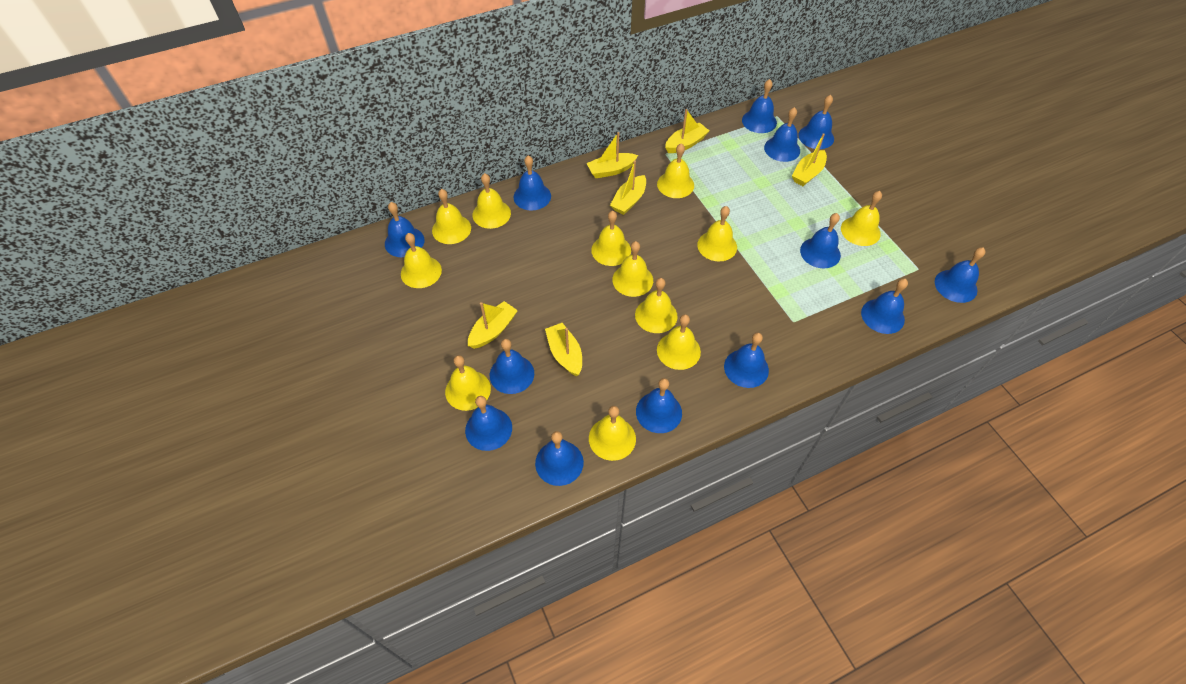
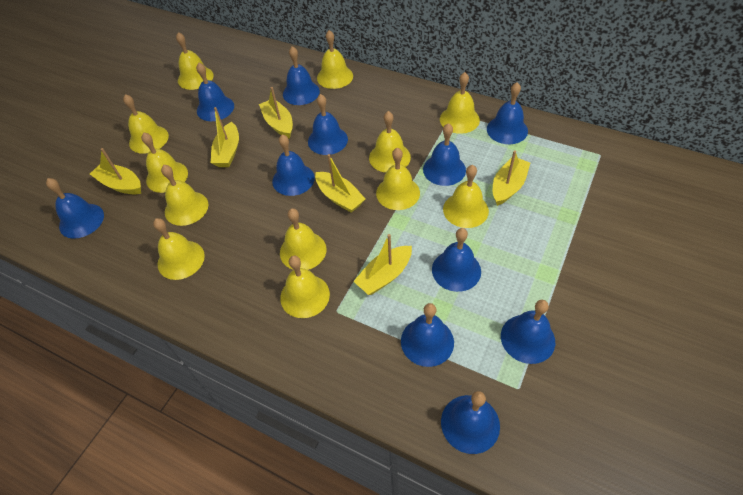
blue bell: [385,202,425,257] [465,396,512,451] [490,339,534,394] [513,155,551,211] [535,431,584,486] [636,378,682,433] [724,333,769,388] [742,79,777,133] [764,107,800,162] [798,95,834,149] [800,213,841,269] [861,278,908,334] [935,247,986,303] = 13 -> [46,178,104,239] [196,63,234,121] [272,134,315,196] [283,46,320,105] [308,94,348,155] [401,303,454,367] [423,123,466,186] [432,228,481,292] [441,391,500,454] [487,82,528,144] [501,300,555,364] = 11

